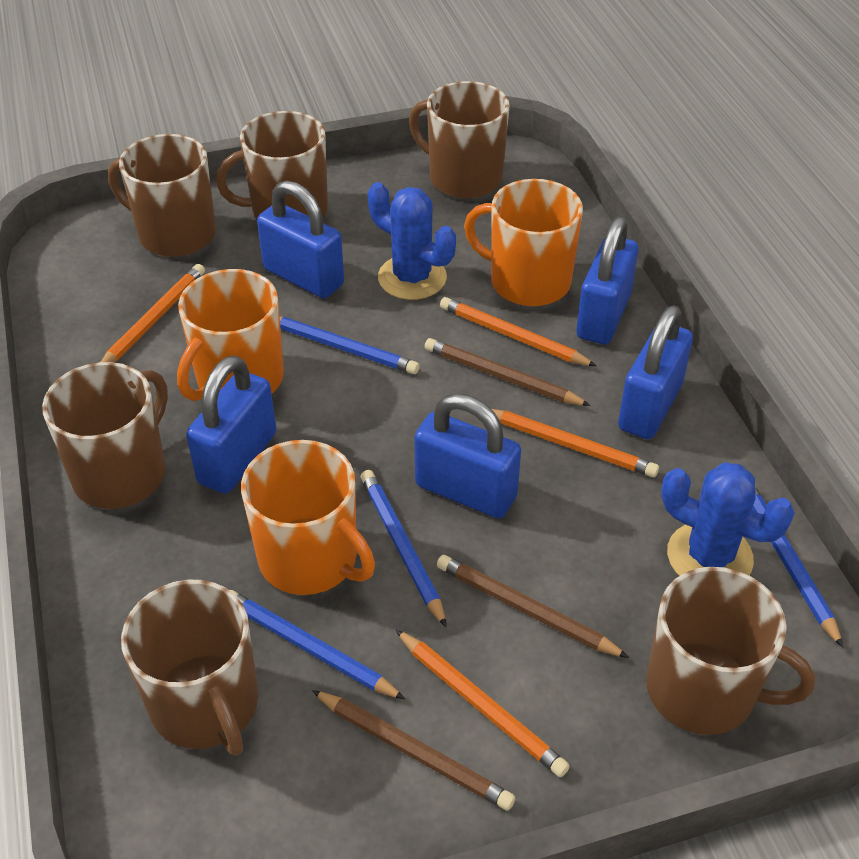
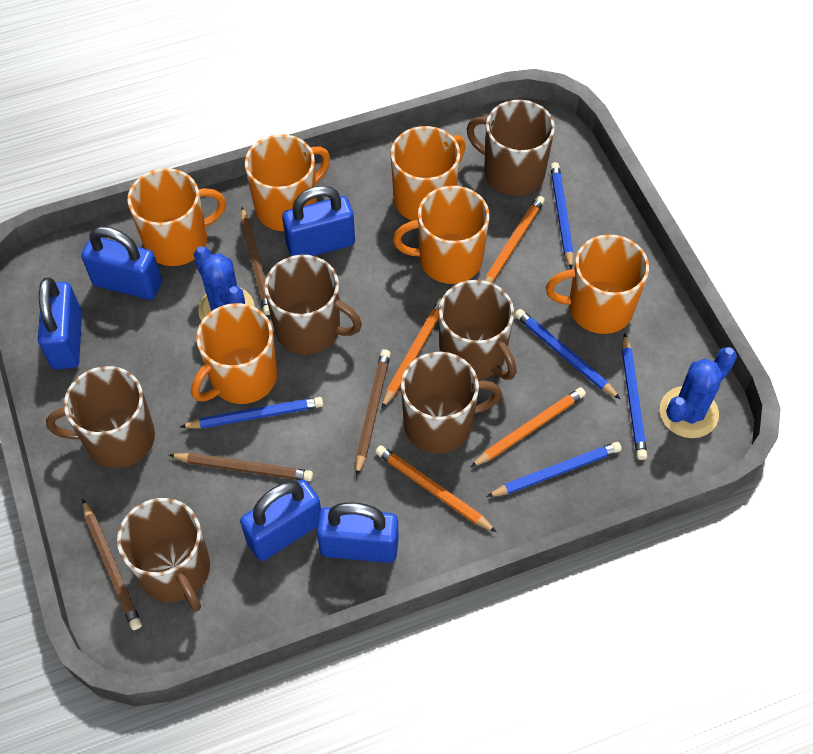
blue pencil: [230,590,405,699] [280,317,420,374] [361,470,447,628] [752,487,843,648] = 4 -> [180,397,323,429] [486,442,622,497] [515,309,620,399] [550,162,574,269] [622,333,647,460] = 5
brown pencil: [312,690,515,811] [425,338,591,406] [437,555,629,658] = 3 -> [82,499,142,630] [169,453,313,481] [241,207,270,315] [356,349,391,477] = 4
orange mug: [177,269,284,401] [241,440,375,595] [464,179,583,306] = 3 -> [127,168,226,266] [191,303,277,404] [245,134,330,231] [391,126,466,221] [393,186,490,284] [546,234,649,334] = 6

